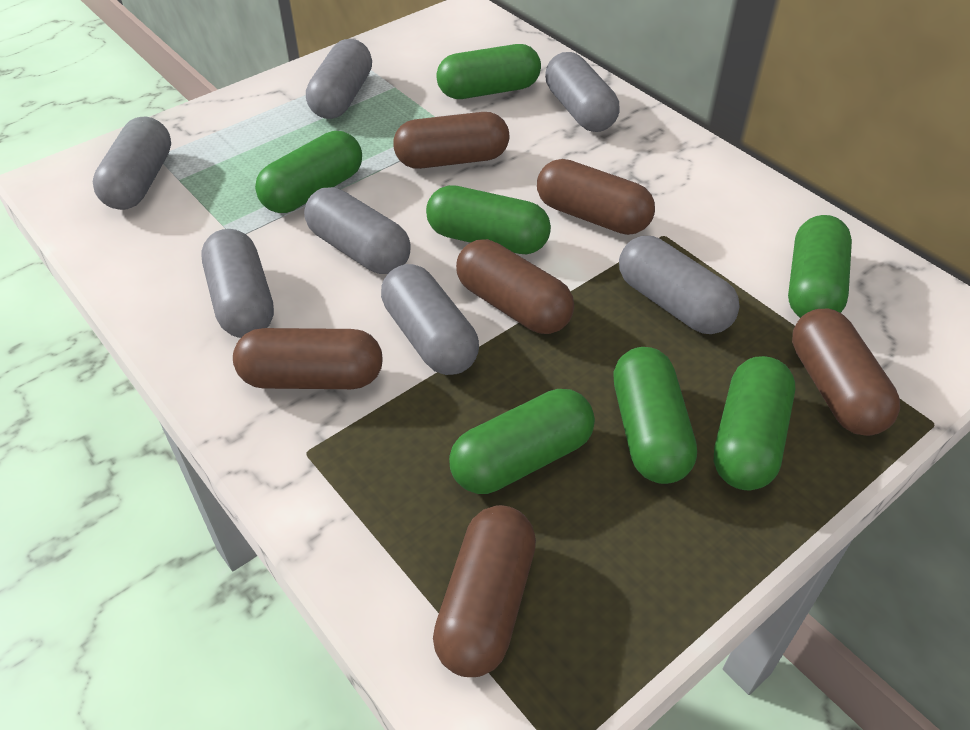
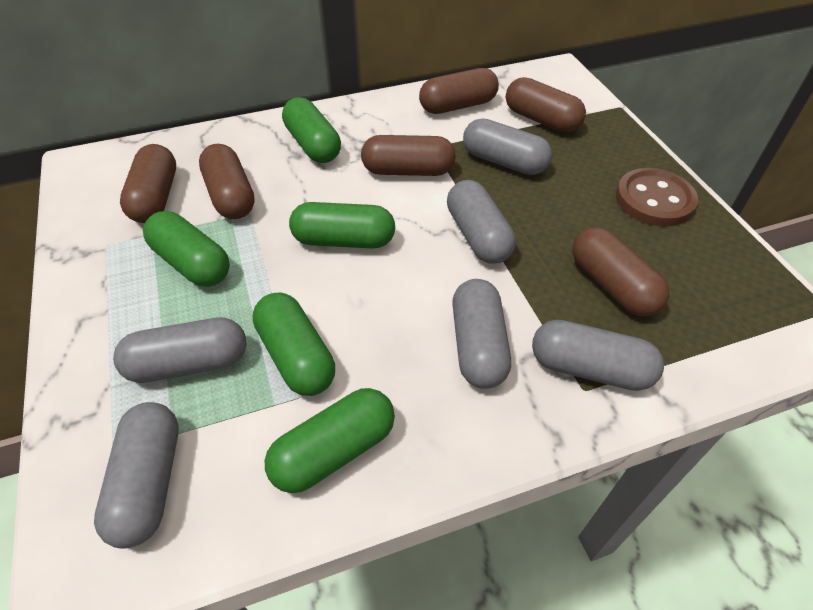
brown button: none = 0 -> [616,168,698,226] = 1
green capsule: [255,131,362,213] [426,185,551,254] [436,44,541,99] [449,389,595,494] [613,347,697,484] [713,356,795,490] [788,215,852,318] = 7 -> [143,211,230,287] [253,292,335,396] [265,388,395,493] [282,97,341,163] [289,202,395,249] = 5
grey capsule: [93,116,171,210] [201,229,274,338] [304,187,410,274] [306,39,372,119] [381,264,479,375] [545,52,620,132] [619,236,740,334] = 7 -> [94,402,179,549] [113,317,246,383] [447,180,516,264] [452,279,511,389] [463,118,552,175] [532,320,664,391] = 6

